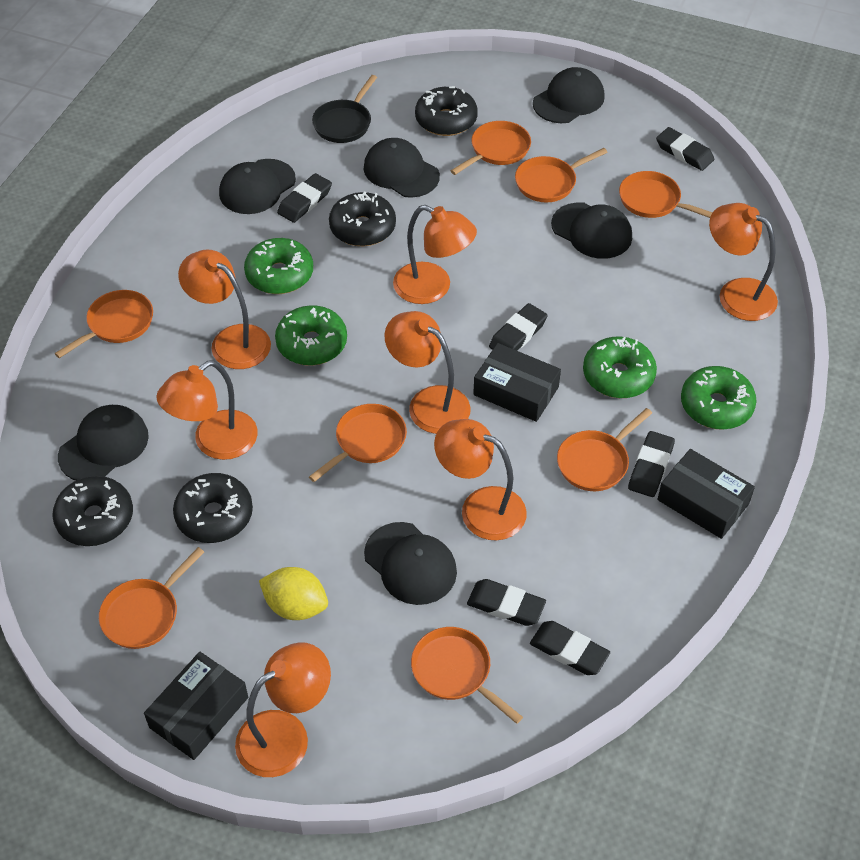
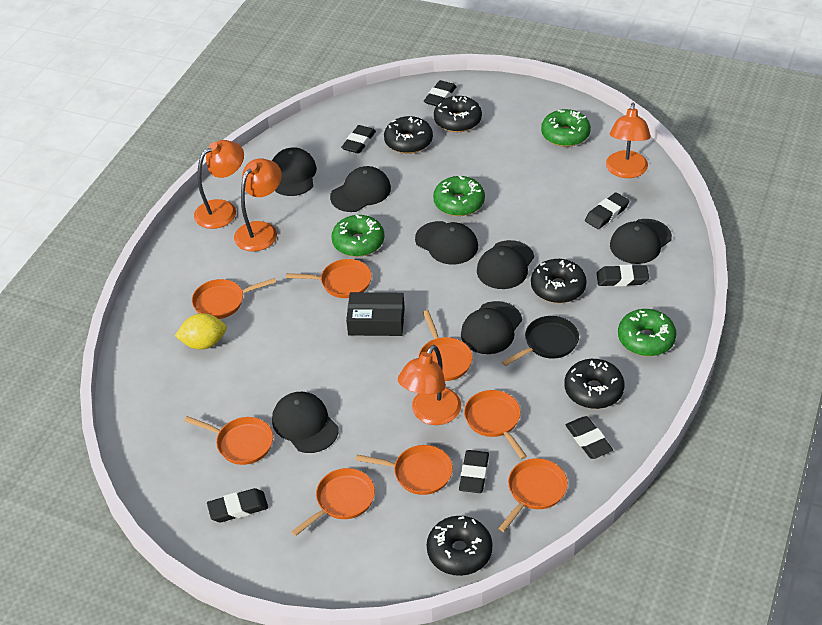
black box: [144,652,248,760] [473,343,561,422] [657,449,755,539] = 3 -> [346,292,405,336] = 1
black cap: [58,405,149,481] [219,159,296,214] [364,138,440,198] [364,522,457,605] [533,67,605,123] [551,202,632,259] = 6 -> [272,147,317,196] [272,392,339,453] [330,166,391,212] [415,221,478,264] [461,301,522,354] [477,240,534,289] [610,219,672,264] = 7
black donut: [52,476,133,546] [173,473,253,543] [329,191,396,246] [415,86,478,136] = 4 -> [384,116,433,154] [427,516,492,576] [434,96,482,132] [531,259,587,303] [564,359,625,409] = 5
black eraser: [277,173,332,223] [467,579,546,626] [489,303,548,351] [530,621,610,675] [628,431,675,497] [656,127,714,171] = 6 -> [207,488,268,522] [341,125,376,154] [424,80,457,106] [459,450,489,493] [566,416,613,459] [585,192,629,229] [597,265,649,286] = 7
orange lamp: [156,360,258,460] [178,249,271,369] [235,642,331,777] [385,311,470,434] [393,205,477,304] [434,419,527,540] [709,203,778,321] = 7 -> [194,140,244,229] [234,158,282,252] [398,345,461,425] [606,103,651,178] = 4

